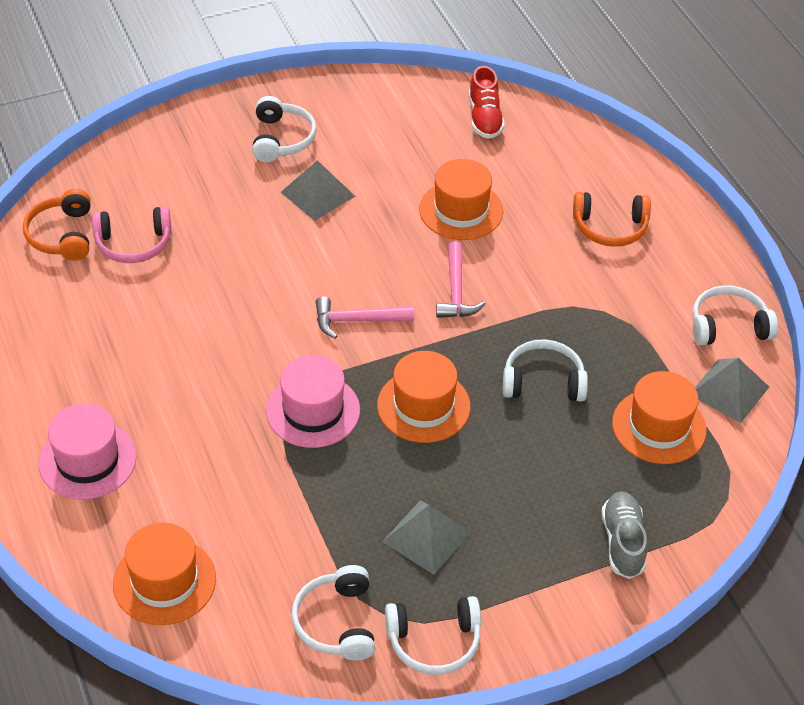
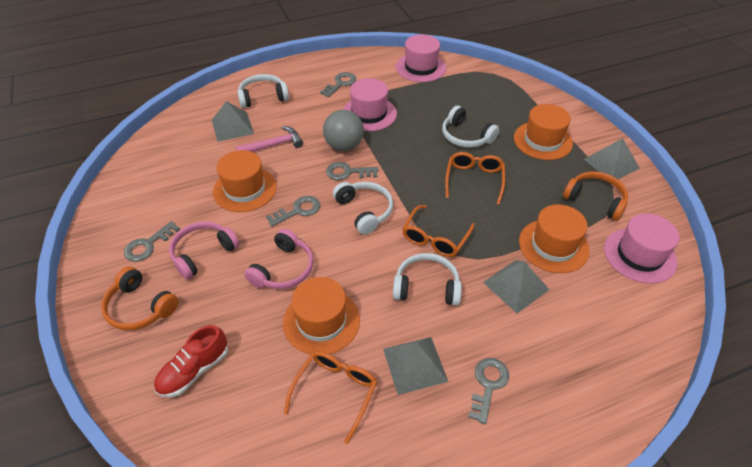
grey ball: none = 0 -> [323,110,364,151] = 1
grey key: none = 0 -> [124,221,180,262] [266,196,320,227] [320,72,356,97] [326,162,378,180] [468,358,509,424] = 5
grey pyramid: [280,160,355,221] [382,500,471,575] [695,358,769,423] = 3 -> [212,101,254,142] [383,337,448,395] [483,260,550,313] [584,138,640,179] = 4
grey shoe: [602,491,647,579] = 1 -> none = 0
orange glasses: none = 0 -> [284,351,377,444] [402,205,475,257] [445,152,505,205] = 3
pink hammer: [316,297,414,339] [436,242,486,318] = 2 -> [236,126,303,152] = 1
pink hat: [39,404,137,500] [266,355,360,448] = 2 -> [343,78,397,131] [396,35,446,82] [604,213,680,284] = 3
pink headphones: [92,206,171,263] = 1 -> [169,221,240,279] [244,229,314,289] = 2
white headphones: [252,96,317,162] [292,565,375,661] [385,596,481,675] [503,339,588,402] [692,285,778,345] = 5 -> [237,74,289,108] [333,182,393,235] [393,253,462,306] [442,106,499,148] = 4

